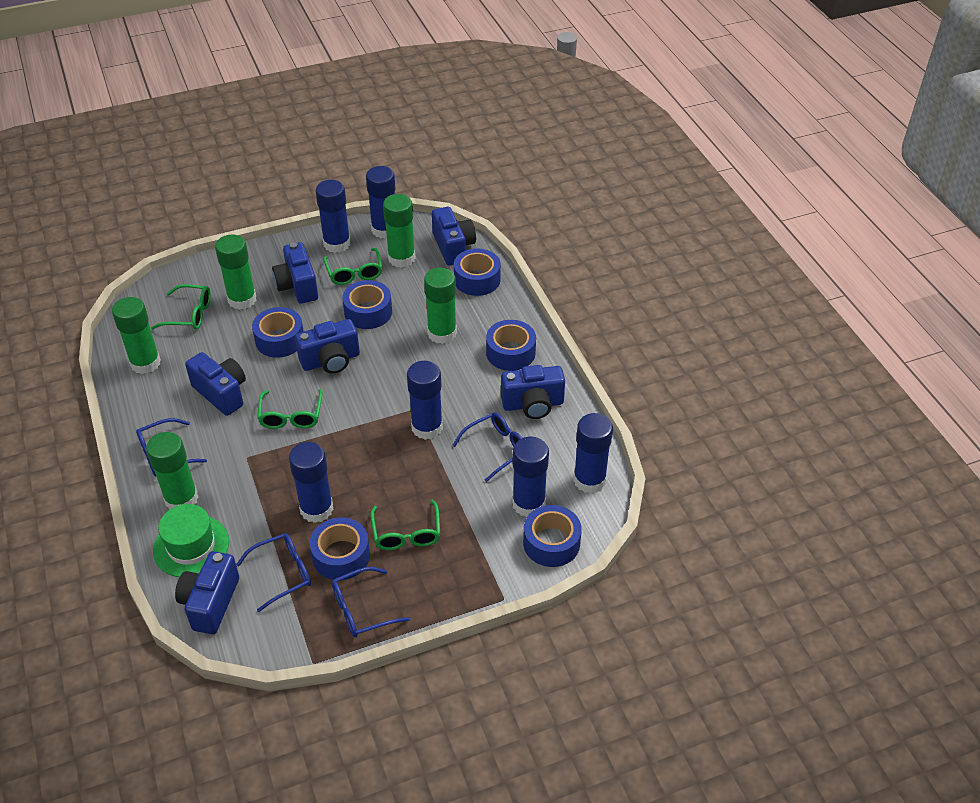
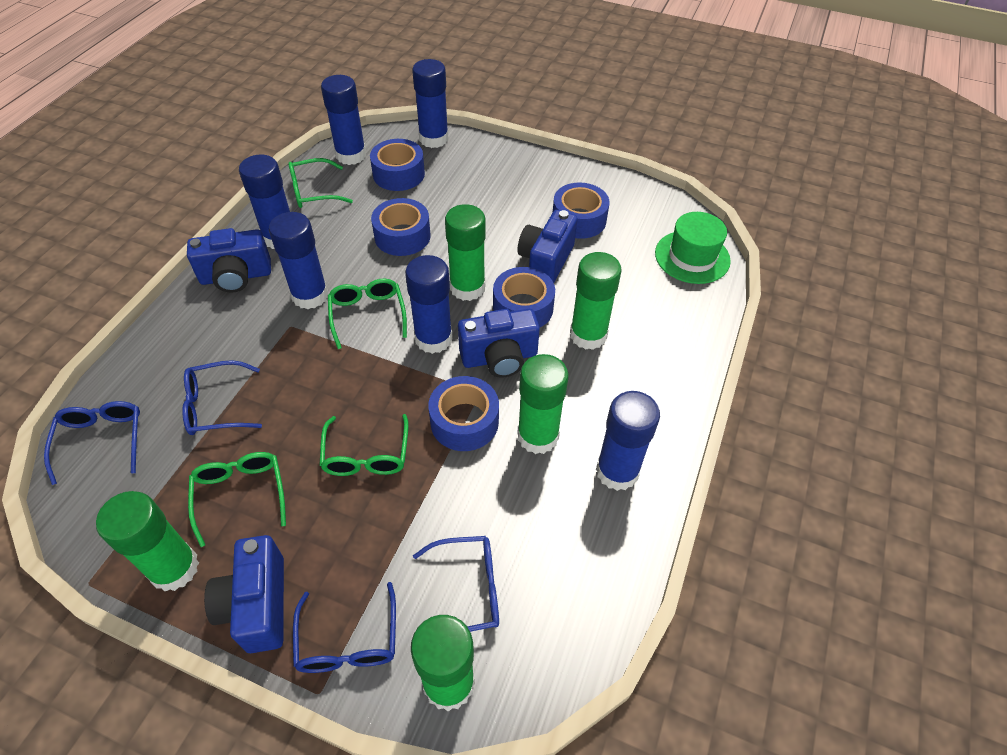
blue camera: [175,551,239,634] [185,352,246,416] [272,242,318,304] [295,319,360,374] [432,207,476,266] [501,365,565,419] = 6 -> [187,228,271,293] [204,535,284,653] [458,309,540,378] [518,210,578,283] = 4
blue tape: [252,307,304,358] [310,517,370,580] [342,280,392,329] [454,249,501,296] [486,320,536,371] [523,505,582,567] = 6 -> [370,139,425,191] [371,198,430,256] [428,376,499,451] [493,267,555,327] [553,182,610,239] = 5

